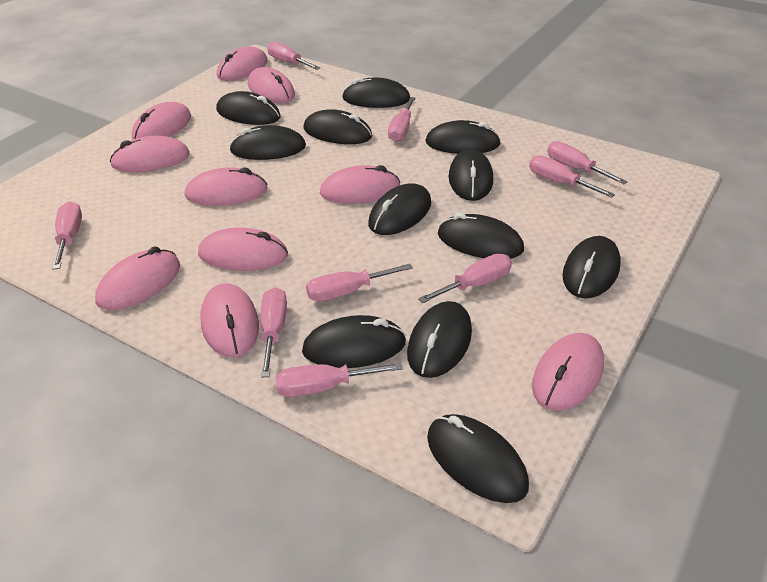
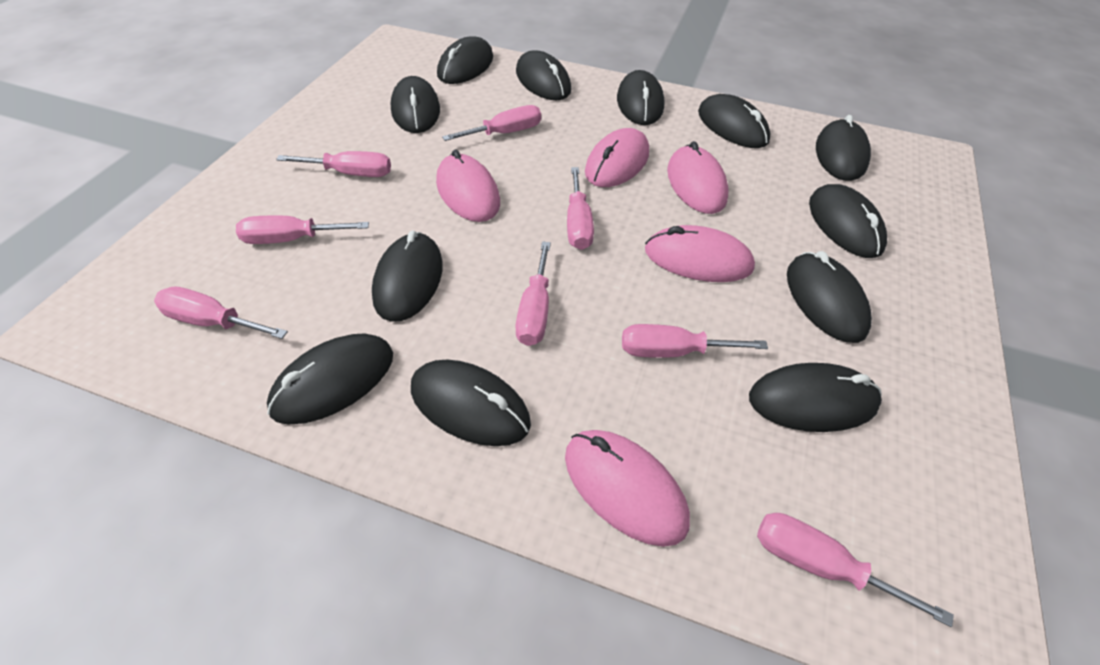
pink mouse: [95,246,180,310] [110,136,190,172] [132,102,191,139] [185,167,268,206] [198,228,288,271] [200,283,259,358] [217,46,267,81] [248,67,295,103] [320,165,400,204] [532,333,604,411] = 10 -> [436,150,500,222] [565,430,690,547] [585,128,649,187] [645,225,755,282] [667,141,729,214] = 5
pink screwdriver: [52,202,82,269] [260,287,287,377] [267,41,320,70] [275,362,402,397] [306,264,413,301] [388,97,415,142] [418,254,512,303] [529,155,615,198] [547,141,627,185] = 9 -> [154,287,288,339] [236,215,369,244] [276,151,391,177] [442,105,541,141] [516,241,551,346] [567,167,594,250] [622,324,768,358] [757,513,954,627] = 8

